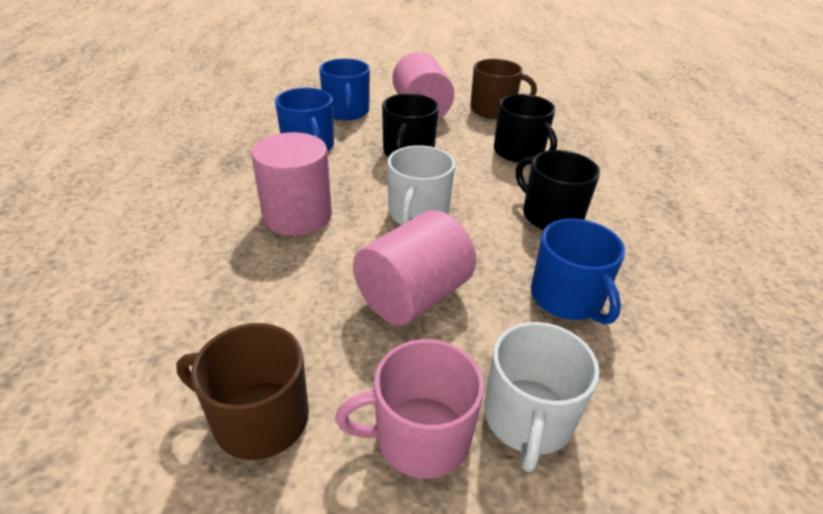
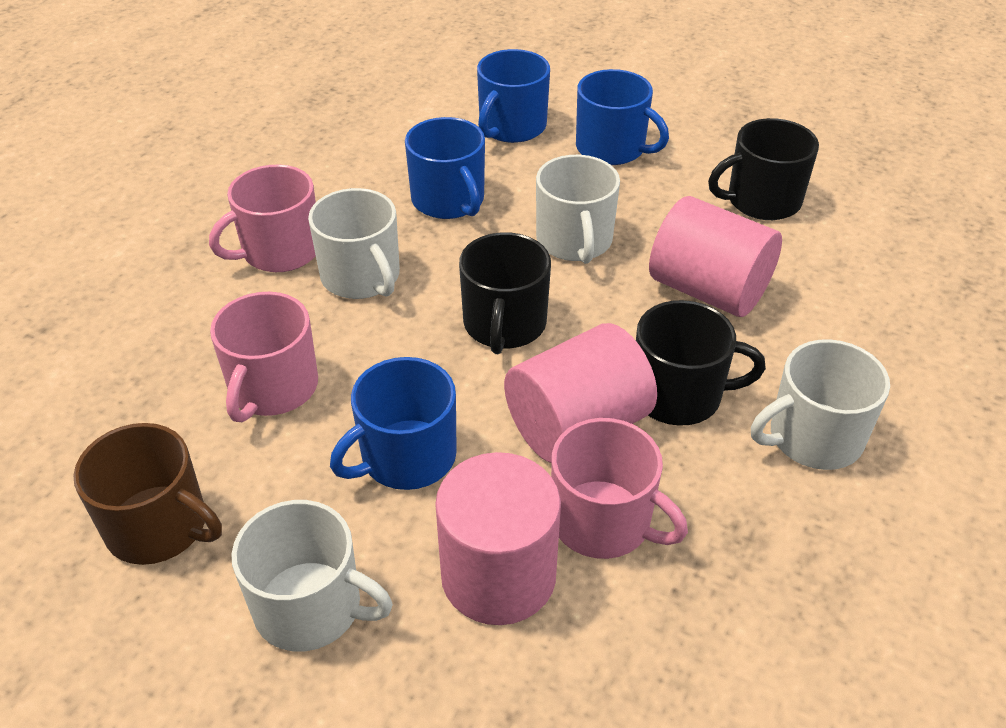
blue mug: [275,88,334,151] [319,58,370,120] [531,219,625,324] = 3 -> [330,357,457,490] [405,117,485,219] [477,49,550,143] [576,69,669,165] = 4
brown mug: [176,323,309,460] [470,59,537,119] = 2 -> [74,423,222,565] = 1
pink mug: [335,339,484,479] = 1 -> [209,165,316,272] [210,292,318,422] [551,418,688,559] = 3
white mug: [388,145,455,225] [484,322,600,472] = 2 -> [231,500,393,651] [308,188,400,299] [536,155,620,264] [751,339,890,470] = 4

